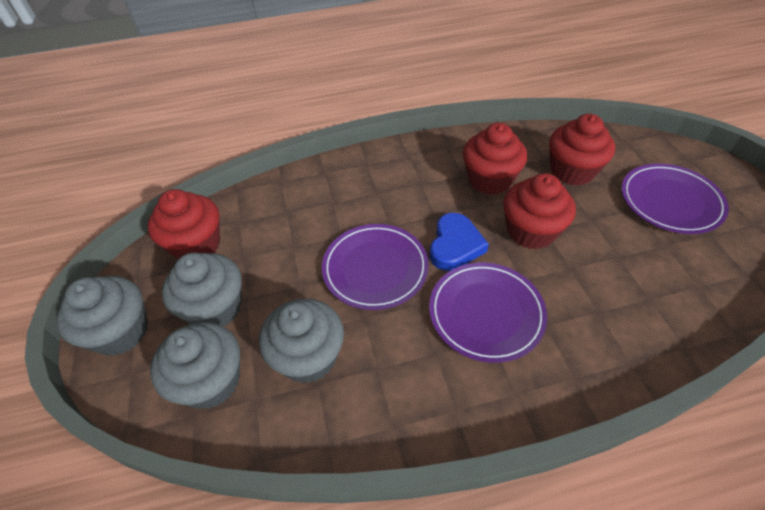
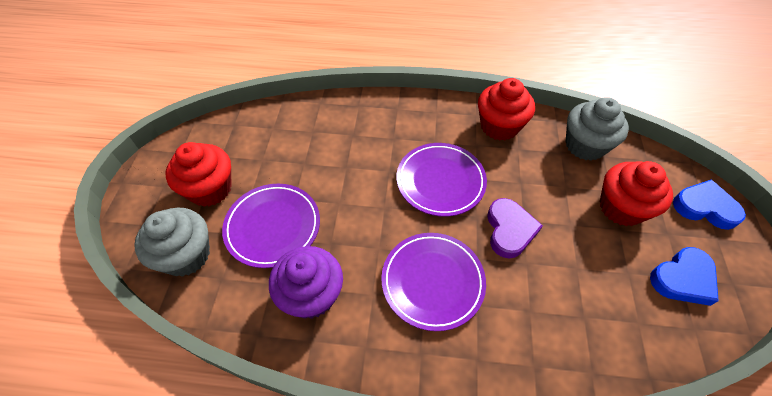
blue heart: [430,213,489,271] = 1 -> [650,247,719,306] [673,180,746,230] = 2
grey cupcake: [56,276,148,356] [150,322,240,409] [162,252,242,326] [259,299,344,383] = 4 -> [134,208,210,277] [566,97,629,161] = 2
purple cupcake: none = 0 -> [269,246,343,319] = 1
purple heart: none = 0 -> [487,198,543,258] = 1
red cupcake: [148,189,220,259] [463,123,527,195] [503,173,576,249] [549,114,615,186] = 4 -> [166,142,232,207] [478,78,535,140] [600,161,673,226] = 3

